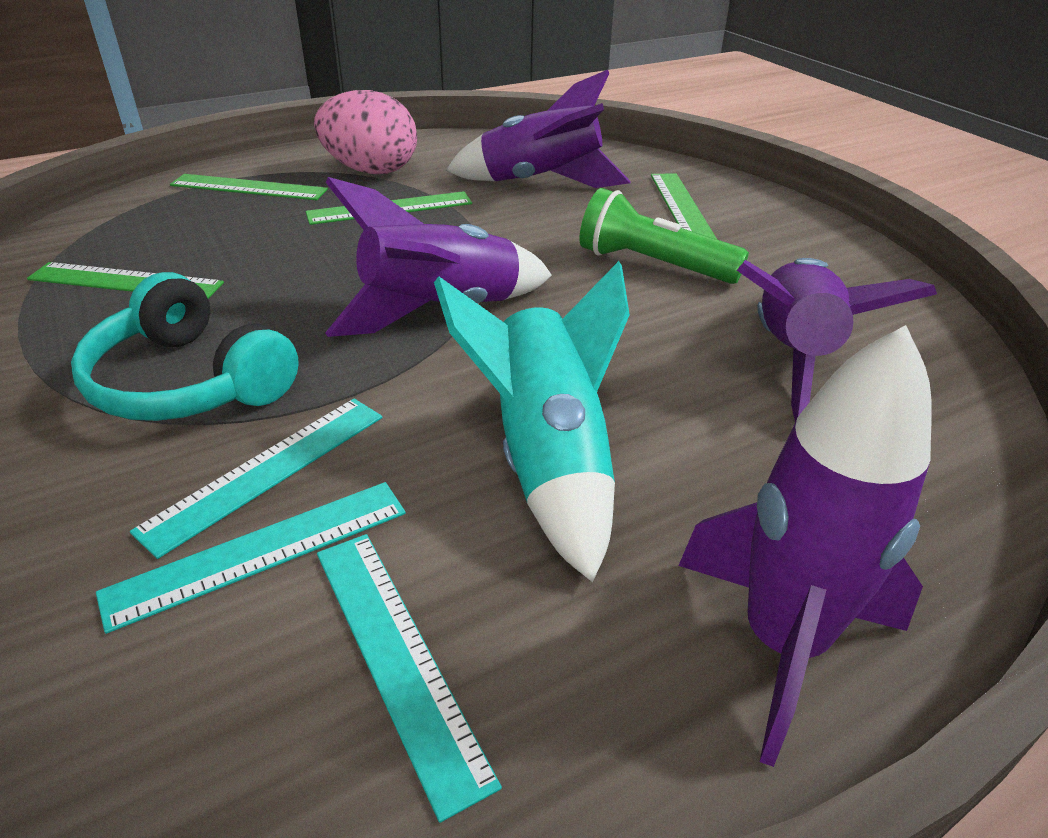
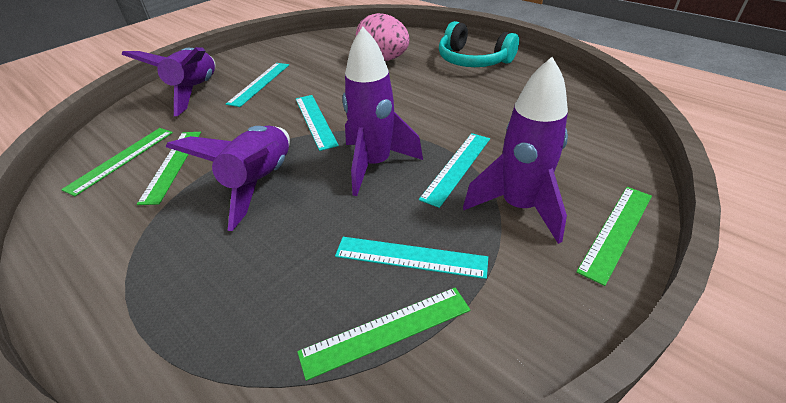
green flashlight: [580,188,749,284] = 1 -> none = 0
turquoise rocket: [434,261,630,582] = 1 -> none = 0
turquoise ruler: [96,482,406,634] [130,399,382,559] [317,534,502,823] = 3 -> [226,63,289,107] [296,95,339,151] [335,237,488,279] [419,133,490,208] = 4

